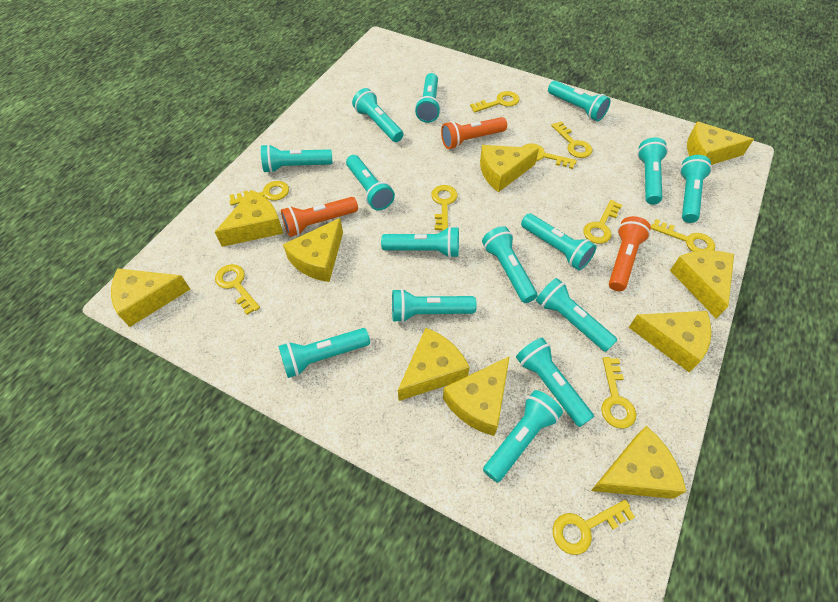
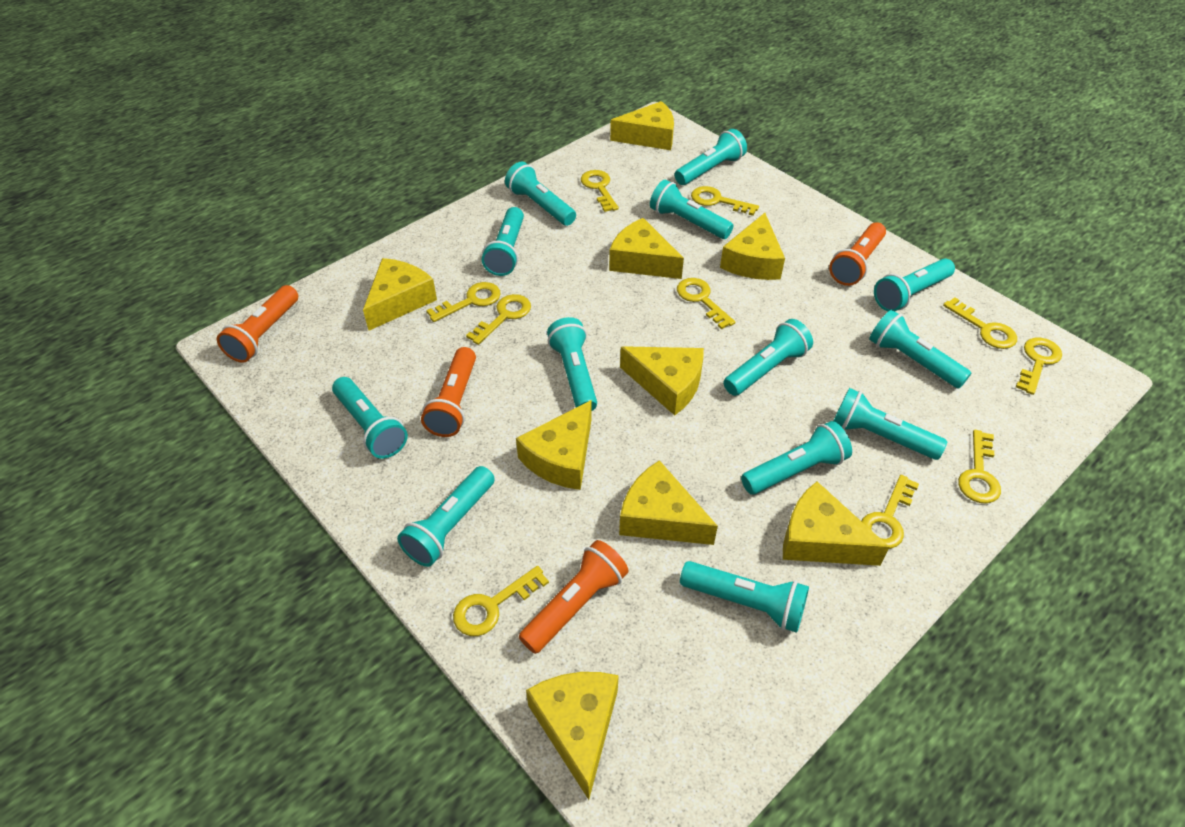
orange flashlight: [281,197,358,237] [441,117,507,149] [609,216,651,291] = 3 -> [217,285,298,363] [421,347,476,437] [519,540,629,654] [829,222,886,286] = 4
turquoise flashlight: [261,144,333,173] [278,328,370,378] [346,155,395,210] [352,88,404,142] [381,226,459,258] [392,289,477,323] [415,73,441,123] [482,226,537,303] [483,390,563,483] [516,338,594,427] [521,213,596,270] [536,278,617,352] [548,81,611,121] [637,137,668,205] [680,155,712,223] = 15 -> [332,377,408,459] [397,466,495,567] [482,207,524,276] [505,162,576,226] [547,317,597,411] [650,180,733,239] [675,129,747,185] [680,561,809,633] [723,319,813,396] [741,421,852,495] [833,388,947,460] [869,310,971,388] [874,259,955,311] = 13
yellow cheese: [111,268,190,327] [215,190,284,247] [283,218,343,282] [398,328,470,401] [443,356,510,436] [480,145,539,192] [591,426,686,499] [628,311,711,372] [670,250,734,319] [687,122,754,165] = 10 -> [363,258,437,331] [516,400,591,490] [526,672,619,800] [609,218,684,279] [610,101,674,150] [619,460,718,545] [620,346,704,415] [720,213,785,280] [783,482,889,566] = 9

